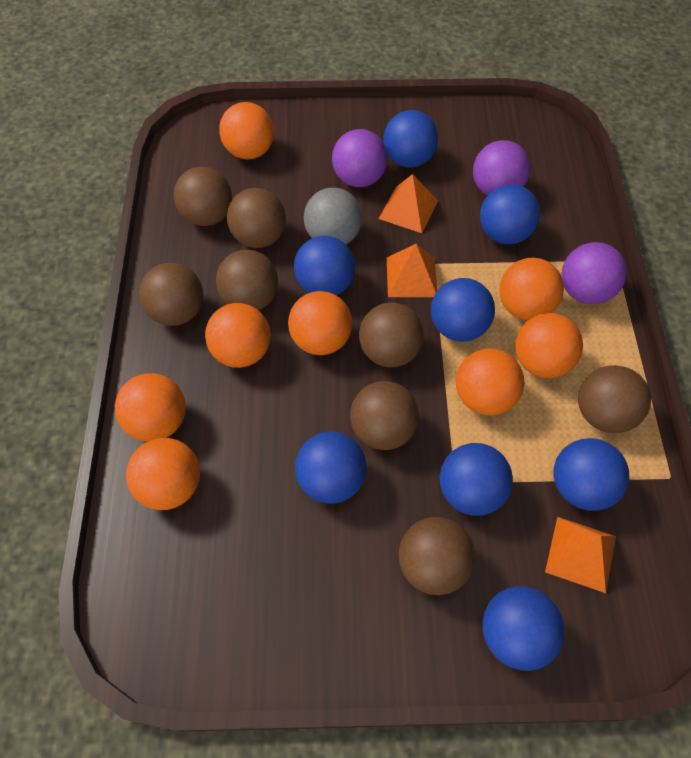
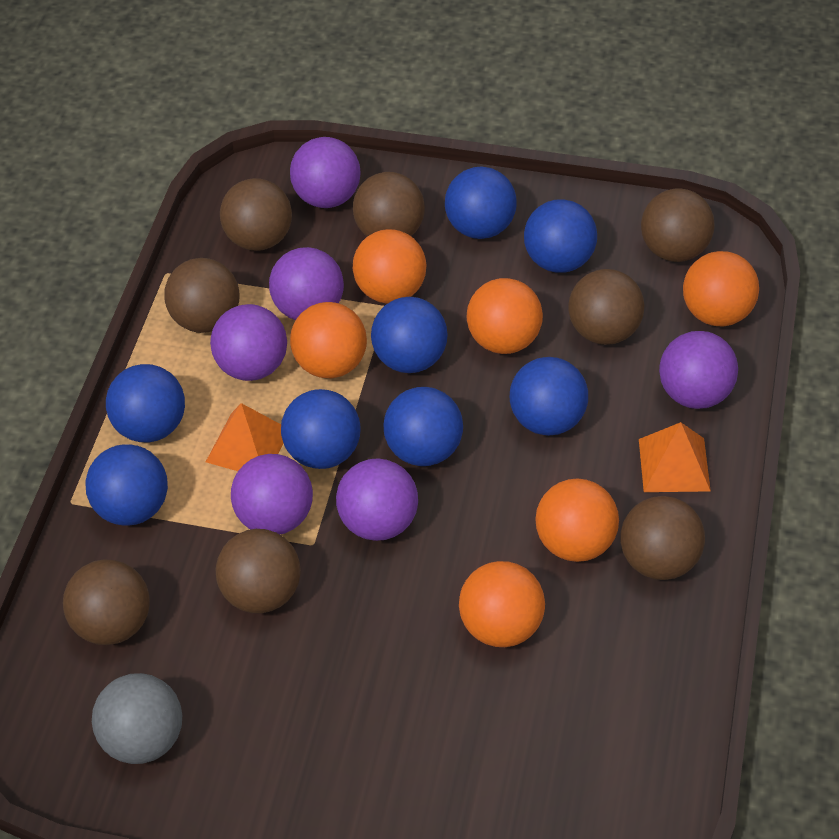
orange ball: [115,373,186,442] [126,438,200,510] [205,303,271,368] [219,102,274,159] [288,291,352,355] [456,349,524,416] [499,258,564,320] [515,313,583,378] = 8 -> [290,302,367,378] [352,229,427,303] [459,561,545,647] [467,278,543,354] [535,478,619,562] [683,251,759,326] = 6
orange pyramid: [379,174,438,233] [387,244,437,297] [545,517,616,593] = 3 -> [206,403,284,471] [639,422,711,492] = 2
purple ball: [332,129,388,187] [473,140,530,195] [561,242,627,304] = 3 -> [210,304,287,381] [231,454,313,534] [269,247,344,320] [290,137,360,208] [336,458,418,541] [659,331,738,409] = 6

